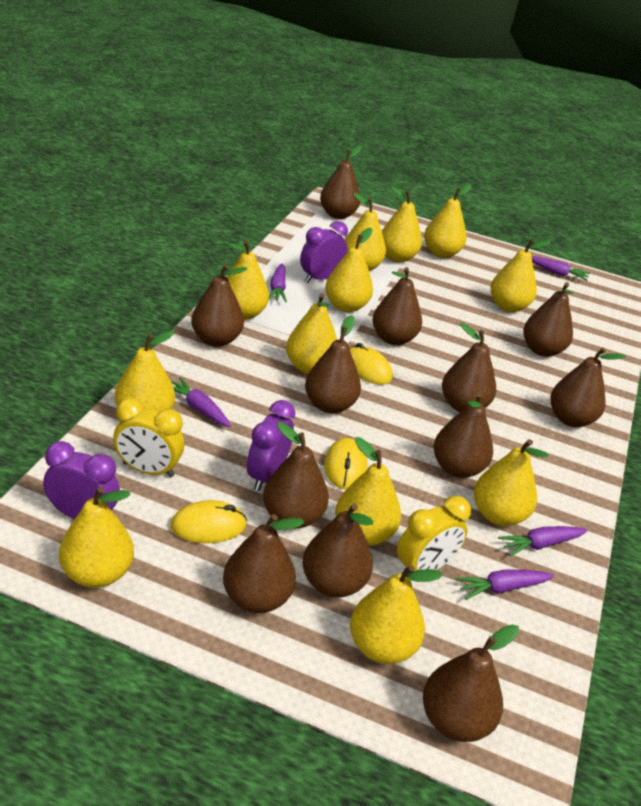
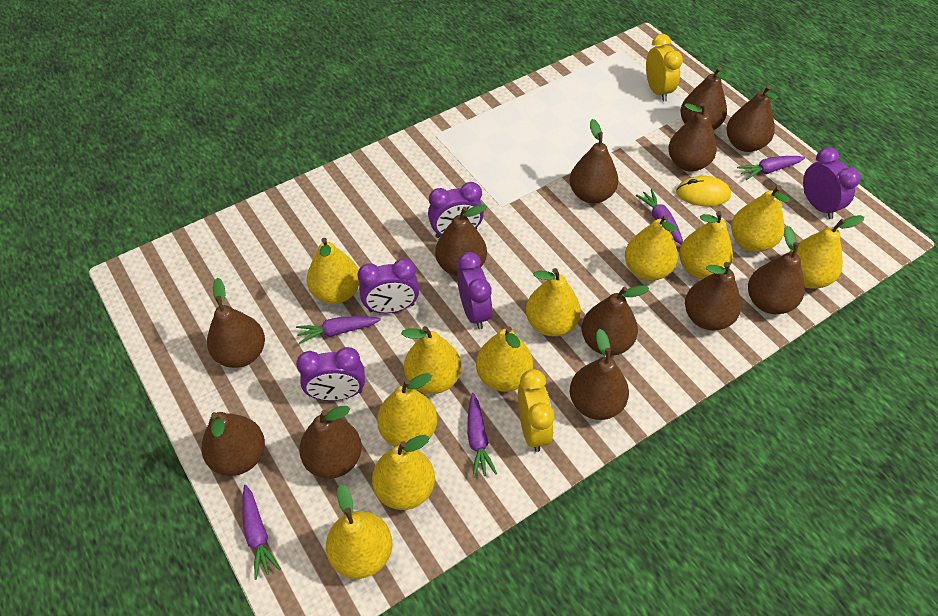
purple clock: [43,441,120,519] [247,400,295,491] [300,221,348,283] = 3 -> [296,347,365,401] [358,258,419,313] [428,182,484,238] [457,252,492,329] [803,147,861,219] = 5
yellow mouse: [170,500,247,543] [324,438,367,489] [350,343,393,385] = 3 -> [676,176,731,206] = 1
yellow pear: [59,487,134,588] [115,330,175,412] [226,240,269,320] [286,293,337,374] [325,228,373,312] [335,437,401,546] [345,192,386,271] [350,565,443,664] [382,186,422,262] [424,184,472,258] [474,439,549,526] [491,239,551,312] = 12 -> [307,238,360,304] [326,484,392,579] [372,435,435,510] [377,373,437,447] [401,326,461,394] [476,326,533,392] [526,268,581,336] [625,214,678,281] [679,211,733,279] [731,185,790,252] [790,215,864,289] = 11

